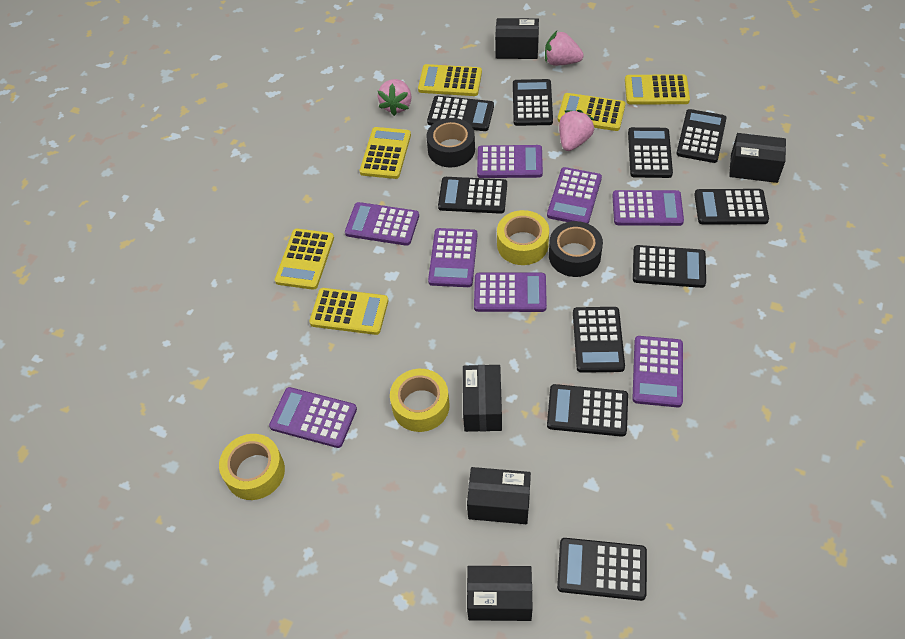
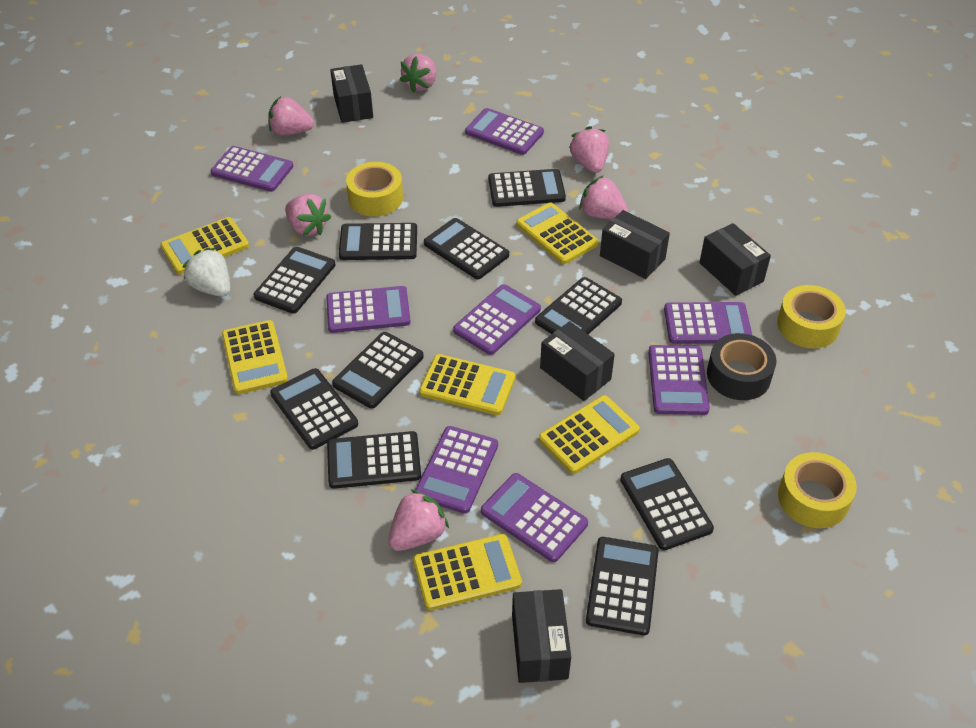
black tape: [426,118,475,167] [549,221,603,277] = 2 -> [707,333,776,400] = 1
pink strawberry: [378,79,412,116] [545,31,584,66] [559,110,594,151] = 3 -> [268,96,314,136] [285,194,331,236] [388,489,449,551] [400,54,436,93] [569,126,609,173] [579,175,628,219] = 6
white strawberry: none = 0 -> [182,248,230,297] = 1

